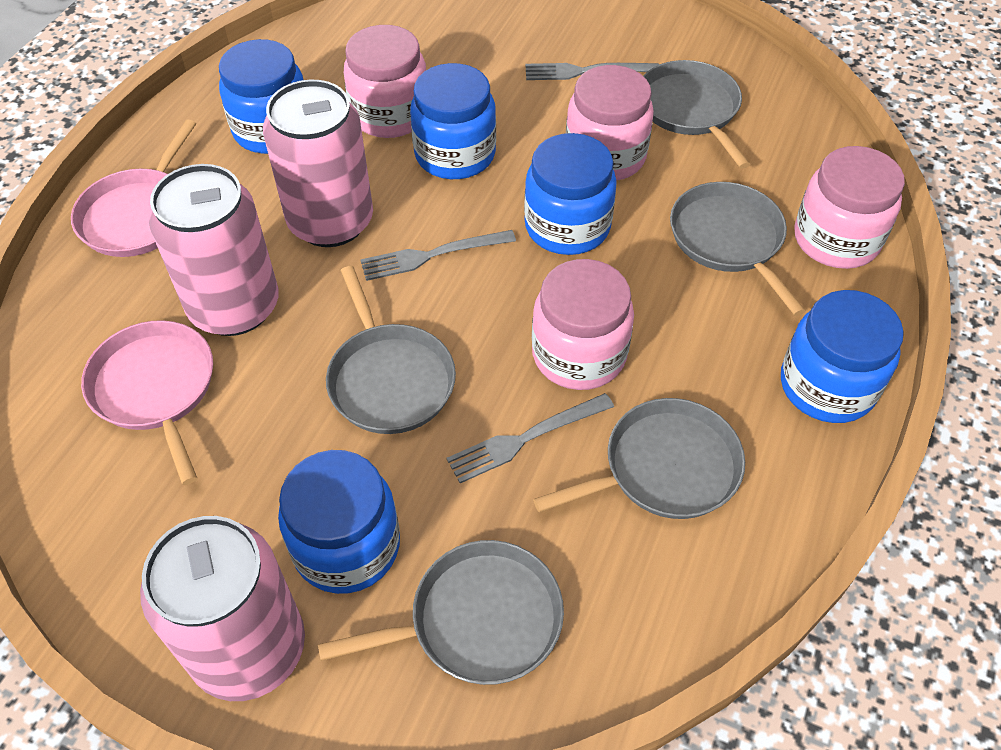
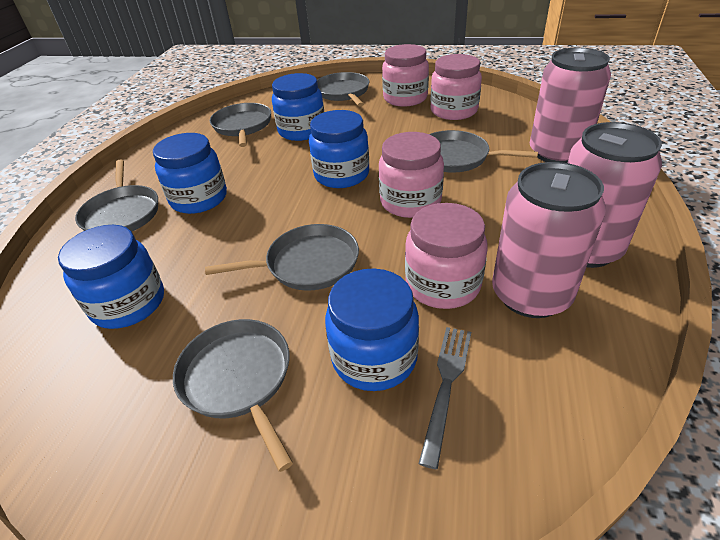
grey fork: [360,230,516,281] [446,393,614,483] [525,63,659,80] = 3 -> [418,327,471,469] = 1
grey pan: [318,540,564,685] [326,266,456,434] [533,398,745,519] [644,60,750,169] [670,182,806,316] = 5 -> [75,159,158,232] [173,319,293,472] [205,224,359,291] [210,103,271,147] [317,72,369,106] [430,130,538,172] = 6
pink pan: [71,119,196,257] [81,320,213,485] = 2 -> none = 0

